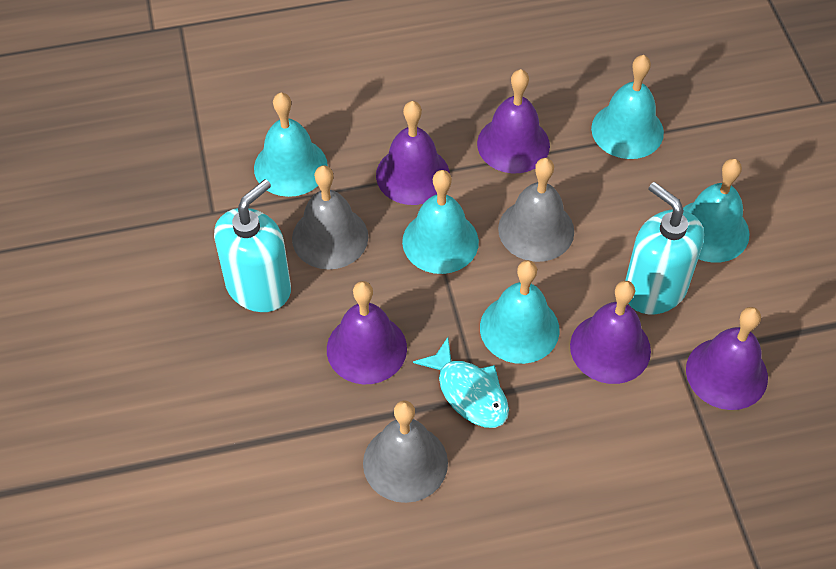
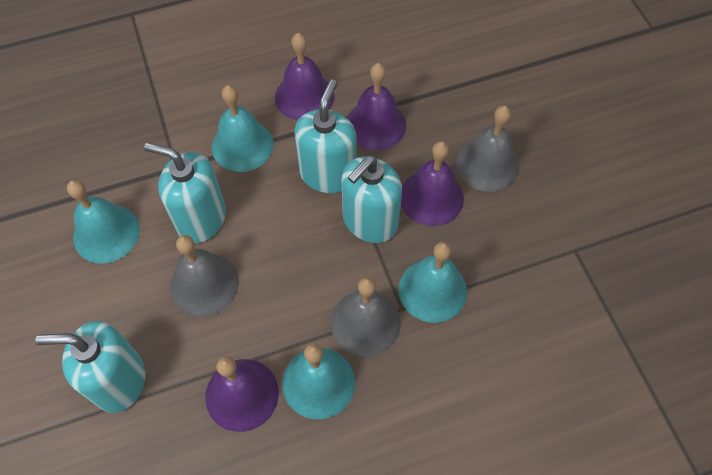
purple bell: [327,281,407,384] [376,101,450,205] [477,69,550,173] [570,281,651,384] [686,307,768,410] = 5 -> [205,357,279,432] [275,33,335,121] [347,63,406,150] [401,141,464,226] = 4
turquoise bell: [254,93,327,197] [402,170,479,274] [480,260,560,364] [591,55,664,159] [683,159,750,263] = 5 -> [67,180,140,263] [212,85,274,172] [282,343,355,419] [399,242,467,323] = 4
turquoise fish: [413,337,509,428] = 1 -> none = 0
turquoise soap dispenser: [214,179,291,312] [625,182,704,314] = 2 -> [35,321,145,413] [144,143,226,243] [294,80,357,193] [342,155,402,243] = 4

